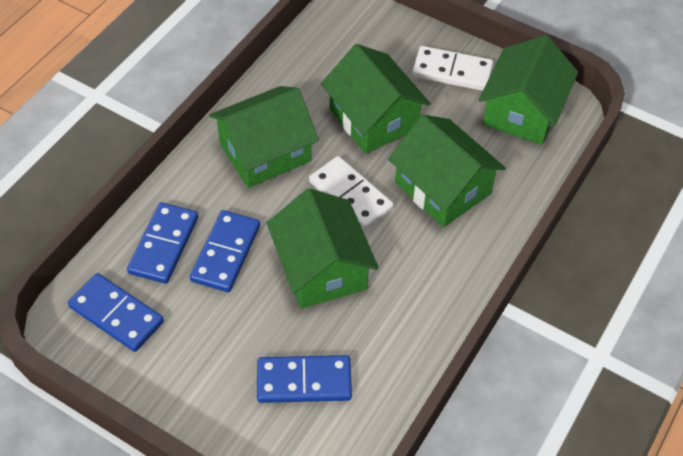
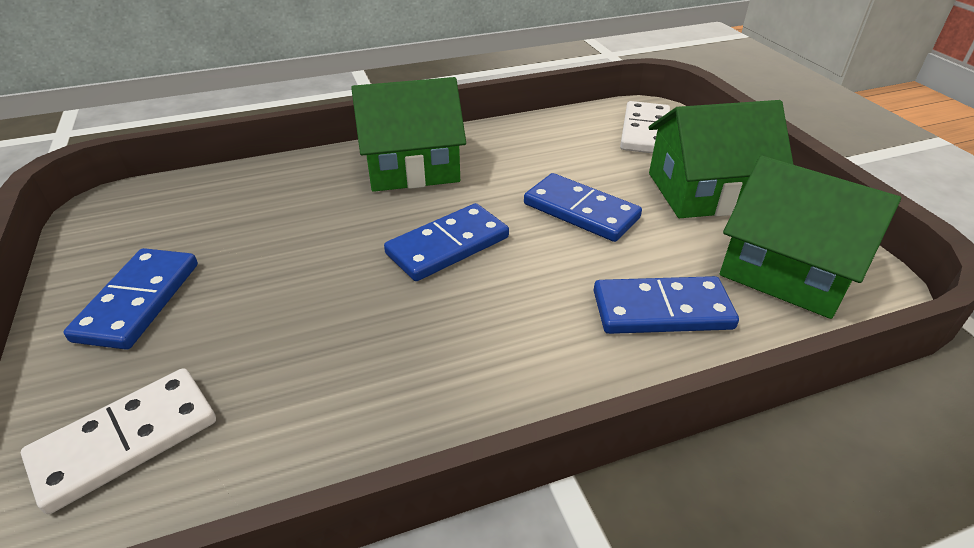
green house: [209,86,319,188] [267,188,379,309] [321,44,431,154] [388,115,506,227] [479,35,578,145] = 5 -> [351,77,466,192] [649,100,794,218] [720,156,901,319] = 3

